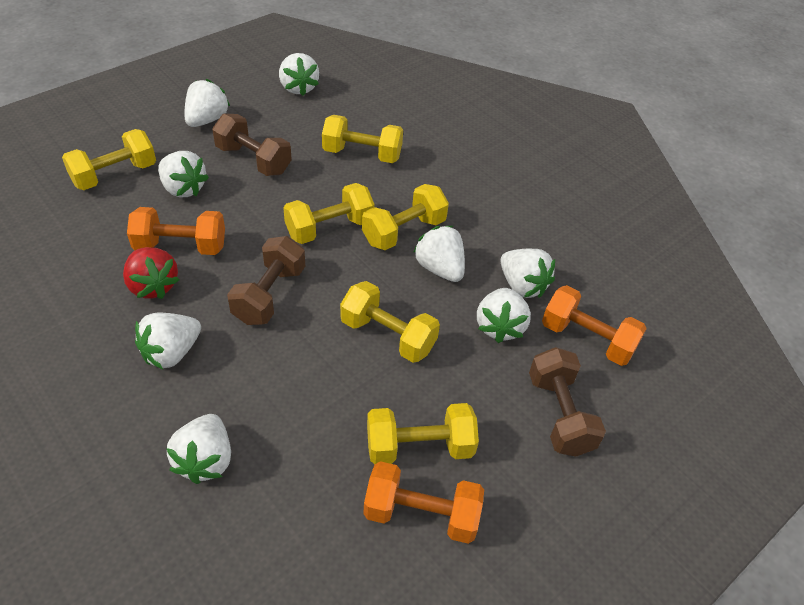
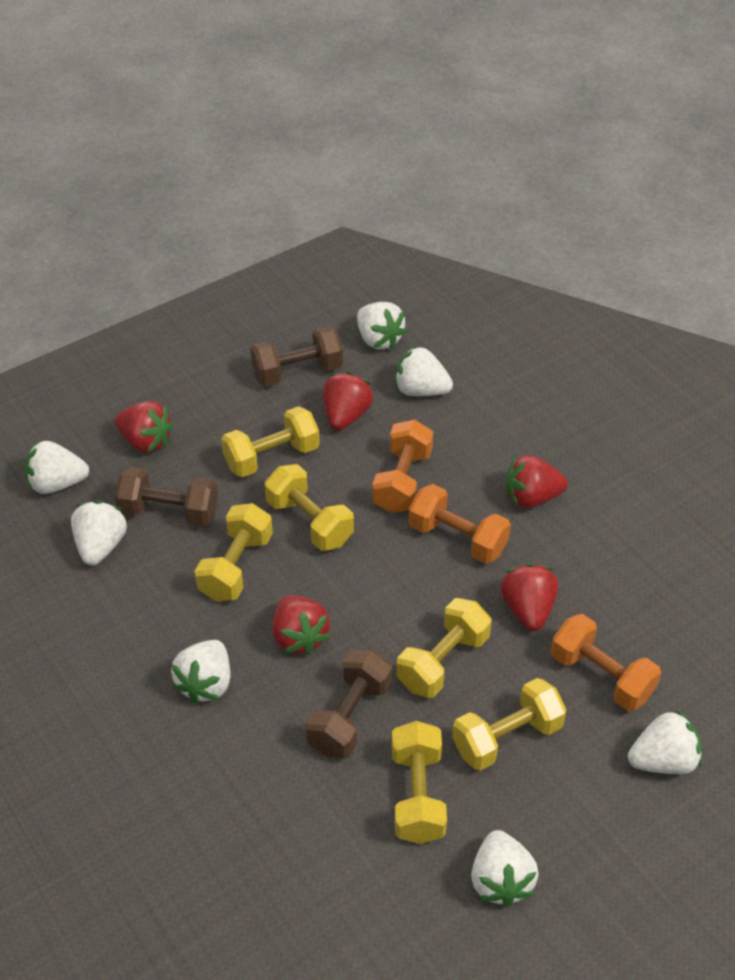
red strawberry: [123,247,180,299] = 1 -> [115,401,174,453] [273,595,331,655] [323,372,373,430] [501,564,558,631] [506,455,568,508] = 5
white strawberry: [135,313,201,369] [158,151,209,197] [166,414,231,484] [184,79,230,127] [279,53,319,96] [413,226,465,282] [477,288,531,343] [500,249,555,298] = 8 -> [25,441,89,494] [71,501,127,565] [171,640,230,704] [357,302,407,349] [395,346,453,396] [471,830,539,908] [628,710,702,774] = 7

